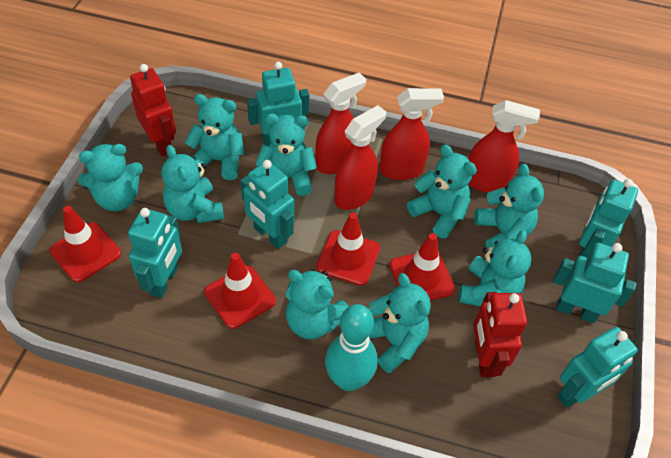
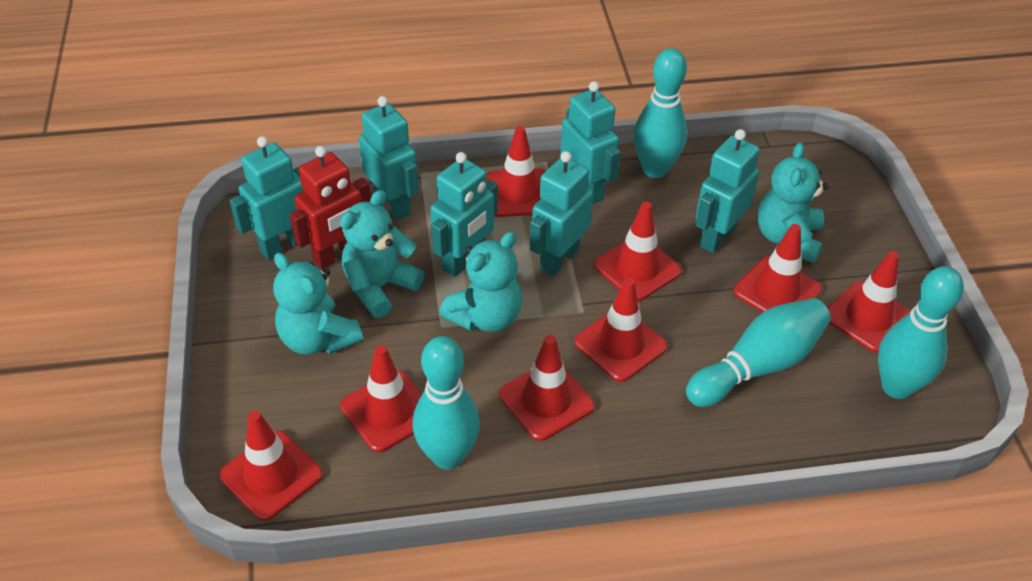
red robot: [130,64,176,156] [473,292,527,377] = 2 -> [290,146,371,269] = 1
red spray bottle: [315,72,366,174] [335,105,386,210] [380,88,444,180] [468,100,540,193] = 4 -> none = 0
red traffic cone: [49,206,121,283] [204,253,276,329] [316,213,380,286] [390,233,455,301] = 4 -> [219,411,323,521] [340,345,422,452] [487,126,546,217] [499,335,595,441] [574,278,667,382] [594,202,681,301] [733,224,822,313] [827,251,911,353] = 8
turquoise bowling pin: [325,304,378,391] = 1 -> [412,336,480,469] [634,48,687,178] [686,298,831,407] [878,266,964,399] = 4
turquoise teddy bear: [78,144,143,211] [161,145,224,223] [185,94,244,180] [255,114,317,196] [286,269,349,339] [369,273,431,373] [407,145,477,238] [459,230,532,306] [474,164,544,248] = 9 -> [273,252,363,355] [340,190,424,318] [439,232,522,332] [757,142,829,263] = 4

